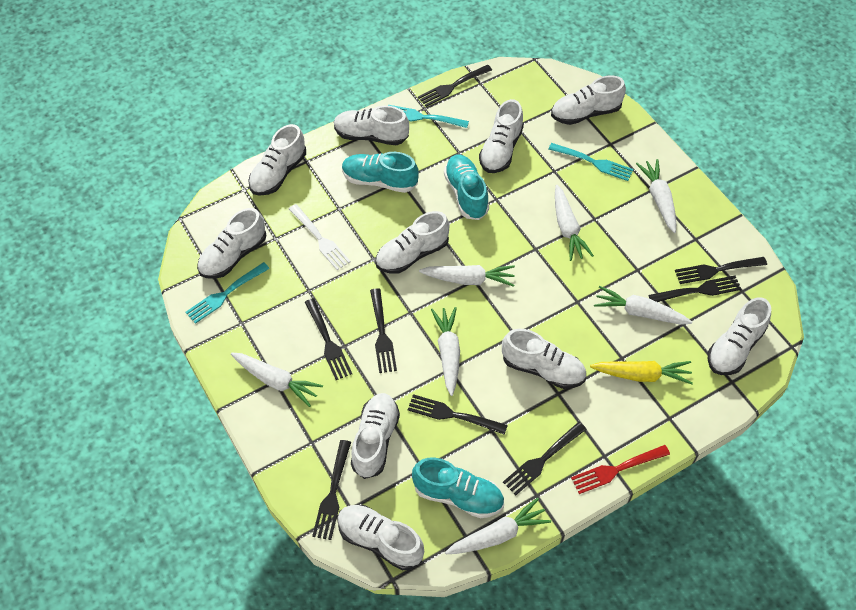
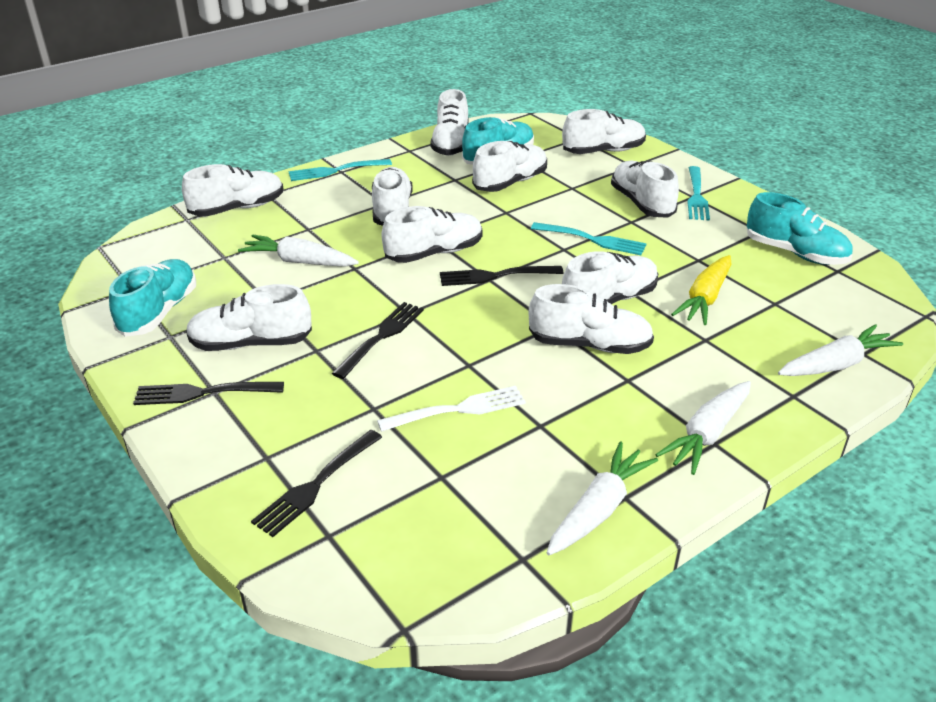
black fork: [305,298,352,380] [312,440,351,540] [370,288,397,373] [407,394,508,435] [418,65,492,107] [503,422,587,495] [648,276,741,302] [675,257,767,284] = 8 -> [133,382,284,405] [251,430,382,537] [332,302,424,379] [440,266,563,286] = 4
red fork: [571,445,670,494] = 1 -> none = 0
white carrot: [231,352,323,407] [419,265,515,287] [431,307,460,396] [445,498,551,554] [555,185,594,261] [594,286,692,325] [636,159,676,233] = 7 -> [238,235,359,267] [547,441,658,555] [655,381,751,475] [778,324,903,376] = 4

